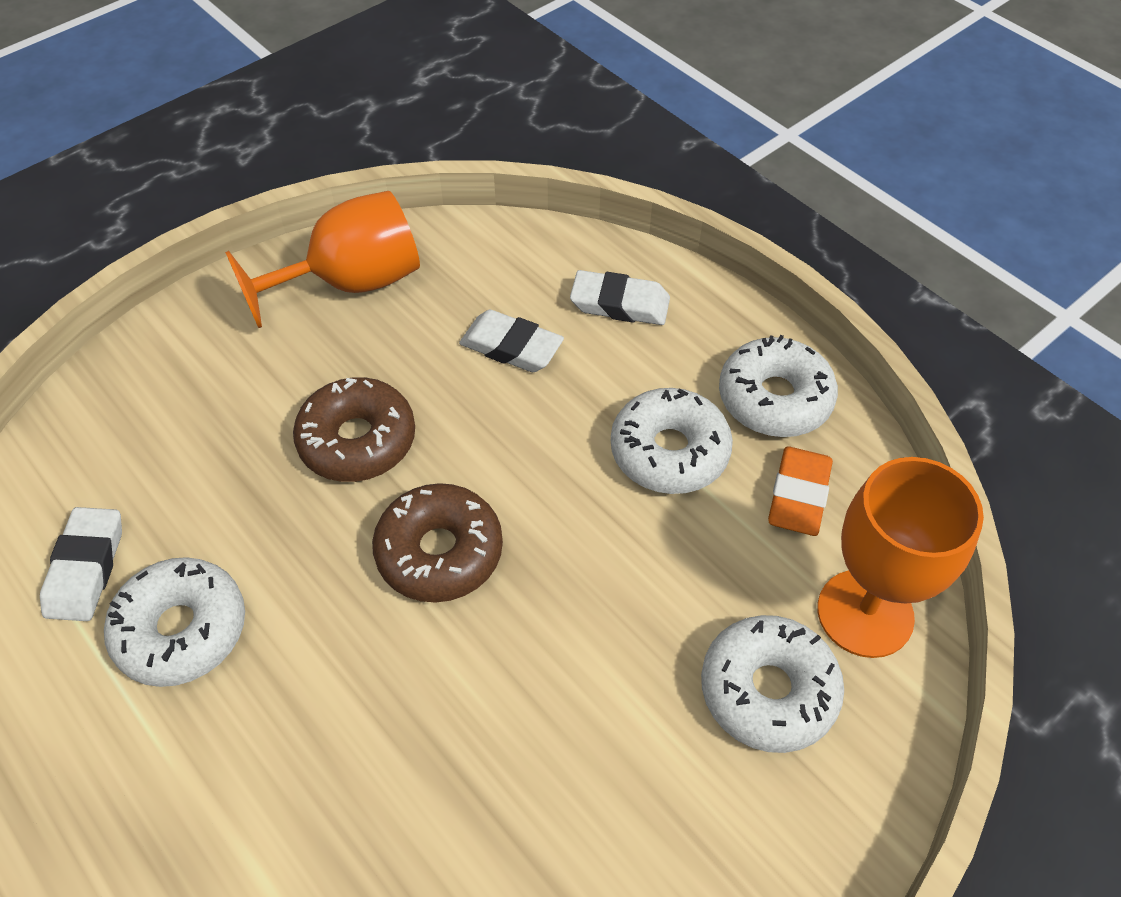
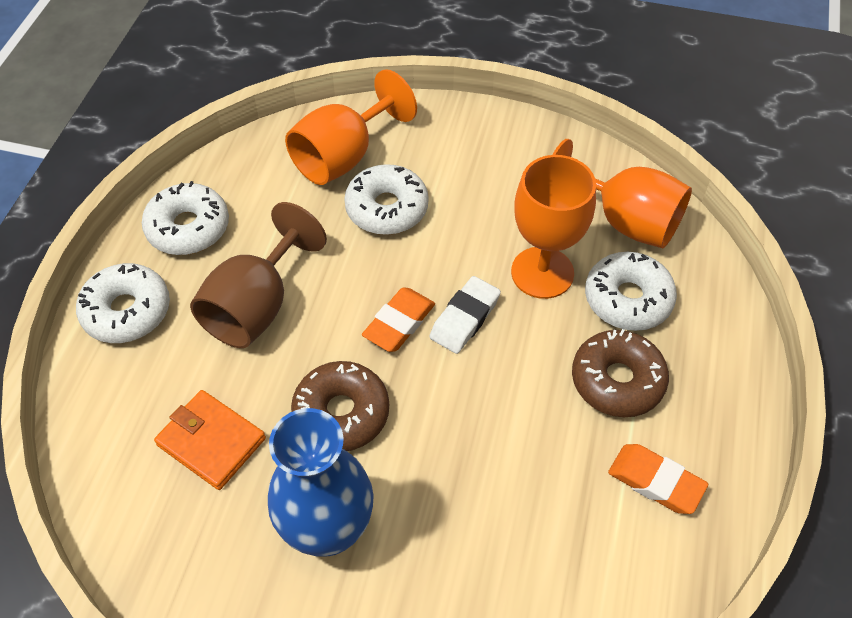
blue vase: none = 0 -> [268,408,374,557] = 1
brown goblet: none = 0 -> [190,202,327,348] = 1
orange eraser: [768,446,833,536] = 1 -> [362,288,435,352] [608,444,708,514] = 2
orange goblet: [225,191,420,328] [817,457,984,658] = 2 -> [285,69,417,185] [511,155,596,299] [552,139,692,248] = 3
orange wallet: none = 0 -> [154,390,266,490] = 1
white eraser: [40,507,122,621] [459,310,564,372] [570,270,670,325] = 3 -> [429,276,501,354] = 1

